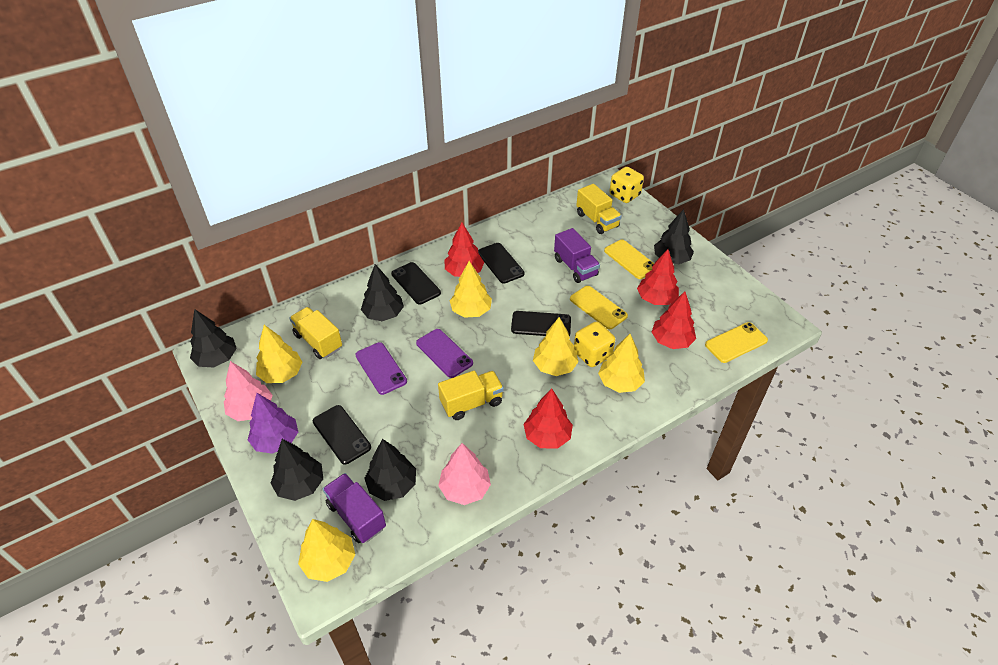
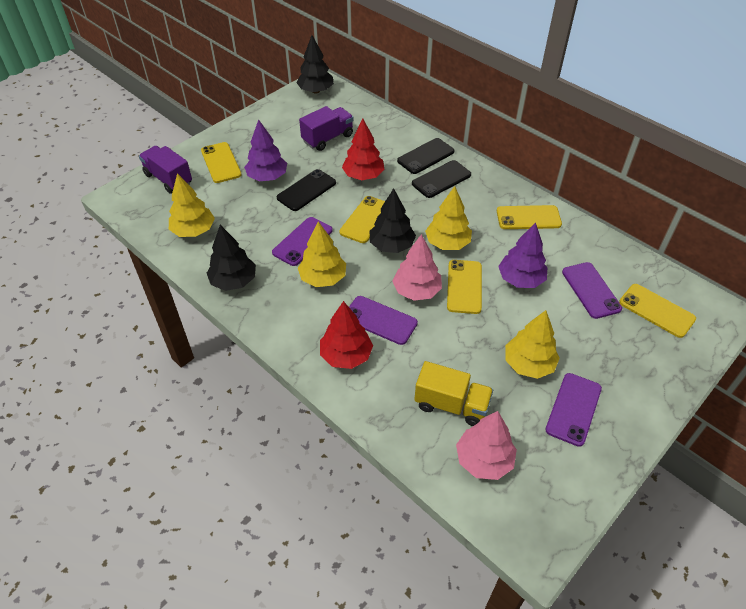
black phone: [313,405,371,465] [391,262,441,305] [478,243,525,284] [511,311,571,336] = 4 -> [277,169,336,211] [397,138,455,174] [412,160,471,198] = 3
black tree: [190,309,237,367] [271,439,323,501] [361,264,404,321] [364,439,416,501] [654,209,694,264] = 5 -> [207,225,256,291] [296,35,334,93] [369,188,416,253] = 3
purple phone: [355,342,407,395] [416,329,473,378] = 2 -> [272,217,333,266] [349,296,418,345] [545,373,602,447] [562,262,622,319] = 4
purple tree: [248,393,298,454] = 1 -> [244,119,287,181] [498,223,547,288] = 2
red tree: [444,222,484,277] [524,389,573,449] [637,249,679,305] [652,291,696,349] = 4 -> [320,301,373,369] [342,119,385,180] = 2
yellow dice: [574,321,615,367] [609,167,644,203] = 2 -> none = 0
yellow phone: [570,286,628,329] [604,240,654,279] [705,322,768,363] = 3 -> [201,142,242,183] [339,196,385,243] [447,260,482,314] [497,205,562,229] [619,284,696,338] = 5
yellow tree: [256,325,302,383] [298,519,355,582] [450,261,492,318] [533,317,579,376] [598,334,645,393] = 5 -> [169,173,215,237] [298,221,346,287] [425,186,472,250] [505,310,560,379] = 4
yellow truck: [289,307,342,359] [438,370,504,420] [576,184,622,234] = 3 -> [414,361,493,426] = 1

